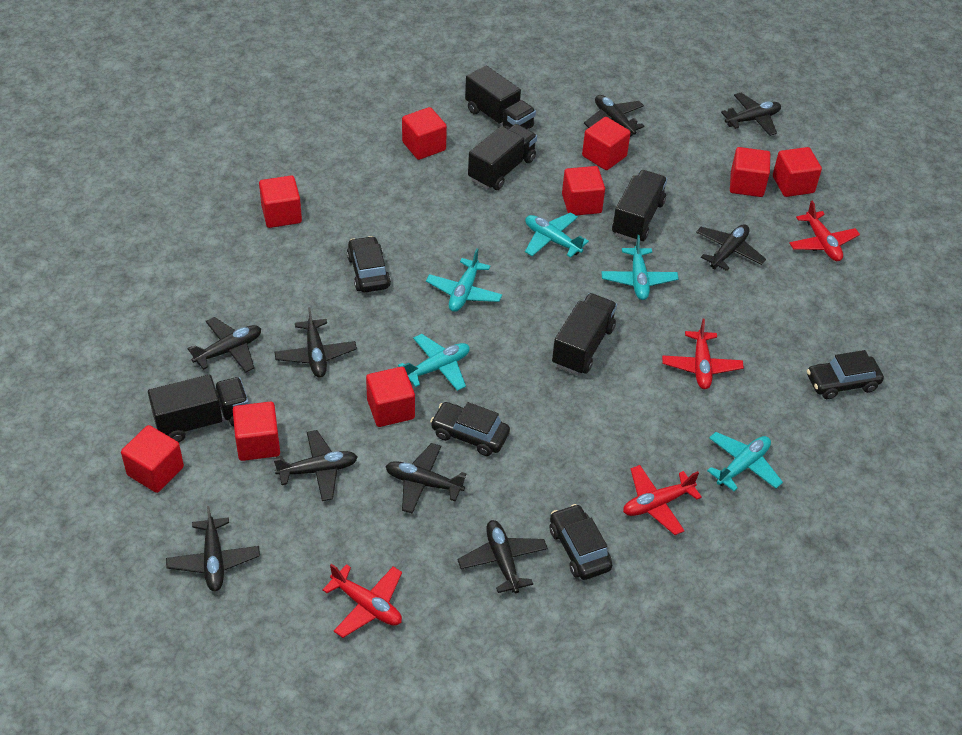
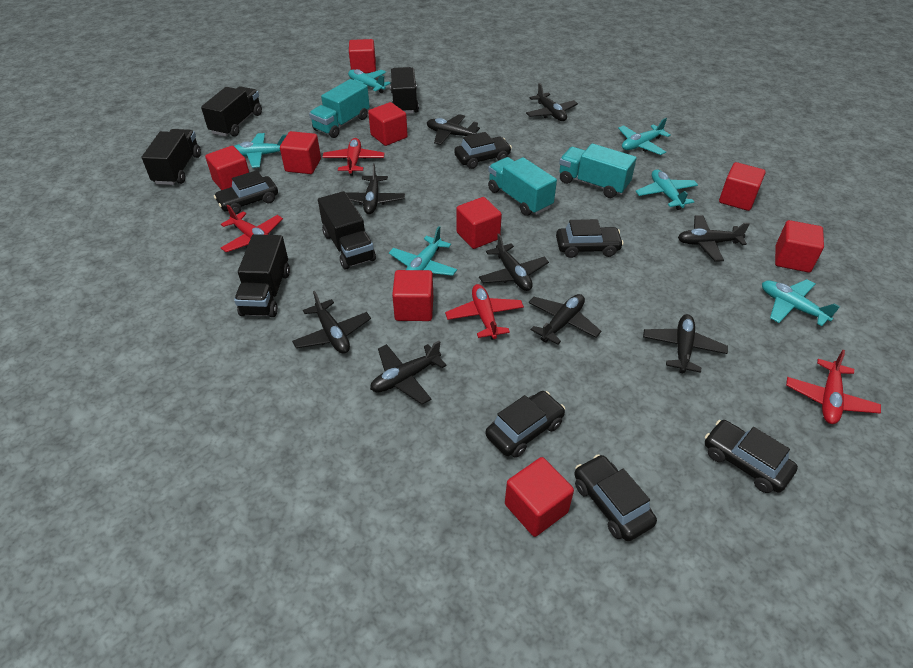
black car: [347,236,391,292] [430,402,510,456] [550,504,612,580] [807,350,884,399] = 4 -> [214,170,278,214] [454,132,512,169] [486,391,565,458] [556,219,624,258] [574,454,657,541] [705,420,798,493] = 6
turquoise plane: [398,334,470,391] [426,248,502,312] [525,212,589,258] [601,235,679,300] [707,432,783,491] = 5 -> [234,133,287,168] [348,69,391,93] [389,226,457,276] [618,118,671,155] [636,169,698,210] [762,279,840,326] = 6
turquoise truck: none = 0 -> [309,79,370,138] [488,157,557,216] [559,143,637,198] = 3

